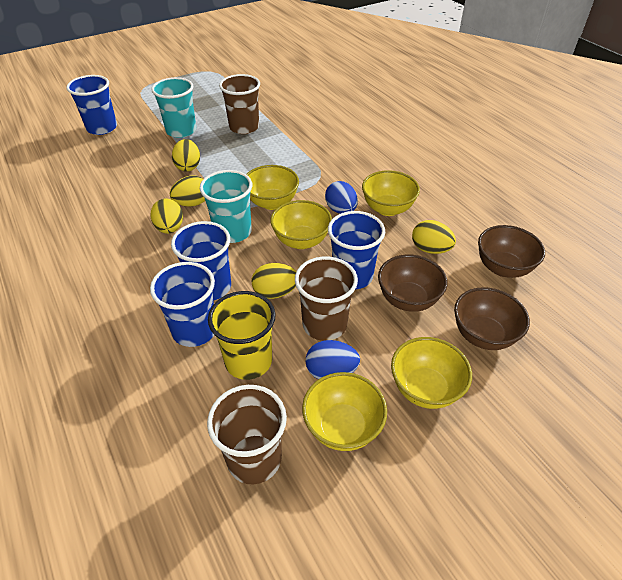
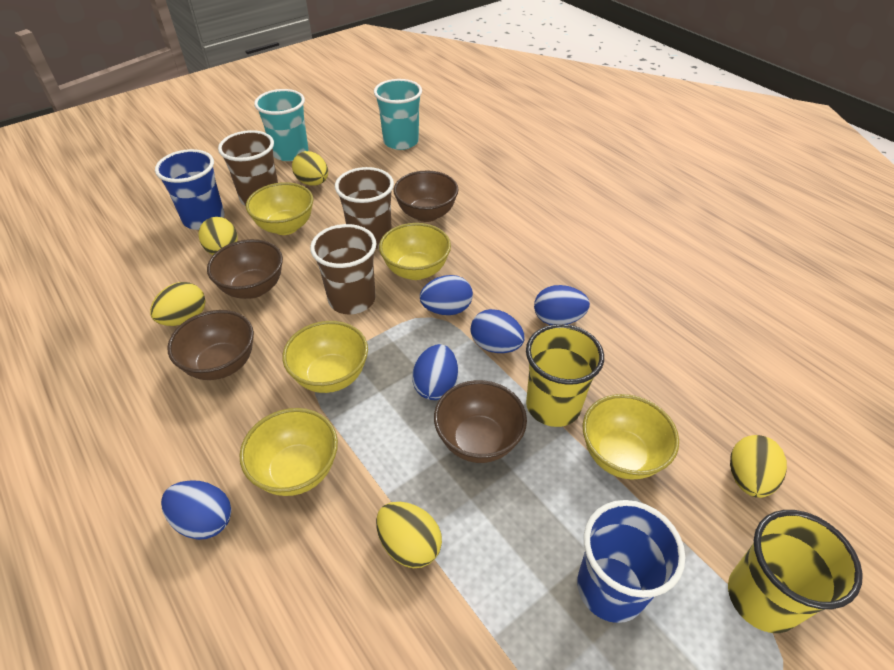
blue cup: [67,75,117,135] [150,262,215,347] [171,221,231,300] [328,211,385,289] = 4 -> [155,149,224,230] [577,500,685,623] = 2
blue egg: [306,340,360,379] [325,181,358,214] = 2 -> [161,480,231,540] [412,344,458,400] [420,275,473,315] [470,309,525,353] [534,285,590,325] = 5
brown bowl: [378,255,448,312] [454,287,530,350] [478,225,545,278] = 3 -> [167,310,254,380] [207,239,283,299] [393,170,459,222] [434,380,527,463] = 4
yellow cup: [208,291,276,380] = 1 -> [526,324,604,427] [728,510,863,633] = 2

